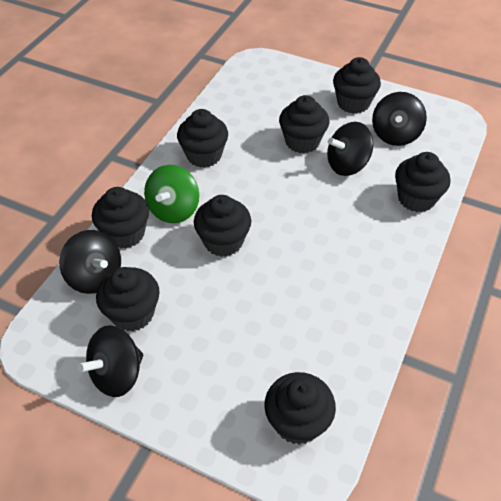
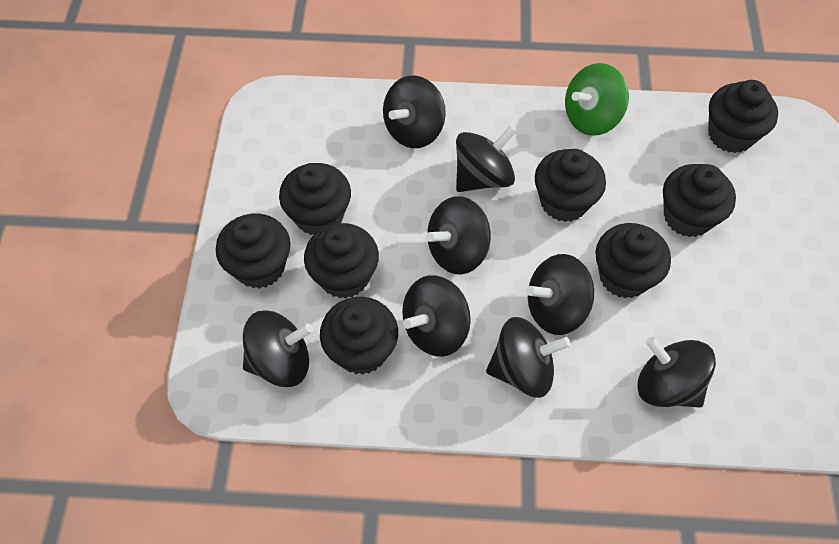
black spinning top: [59,230,121,294] [78,325,143,397] [327,122,373,176] [372,92,427,146] = 4 -> [243,311,313,387] [383,75,446,148] [402,275,471,357] [426,196,491,275] [456,126,517,192] [486,317,571,398] [526,254,594,335] [637,336,716,408] = 8

